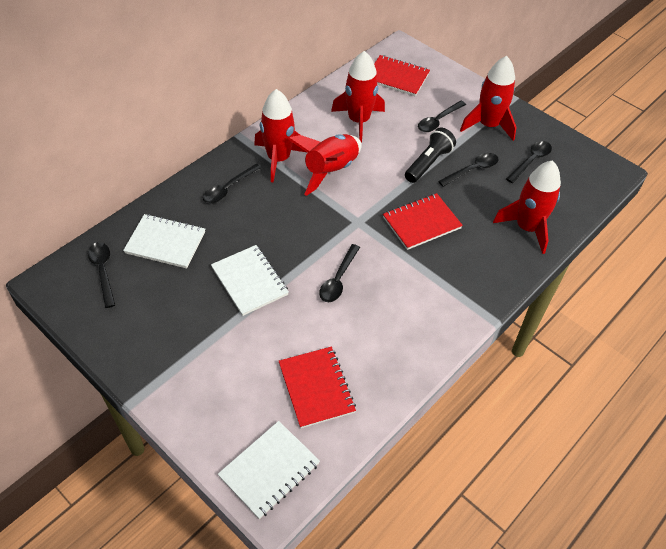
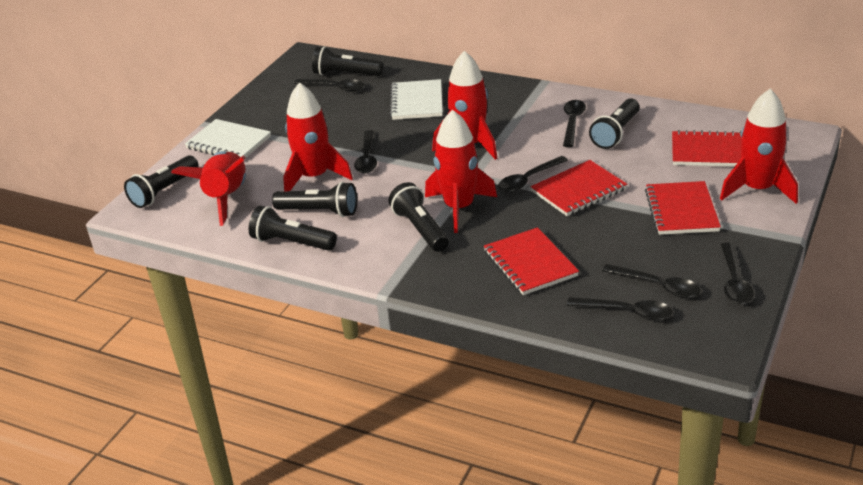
black flashlight: [405,128,456,183] = 1 -> [124,155,199,208] [249,206,337,251] [272,182,357,217] [312,46,383,76] [389,182,449,252] [589,98,640,149] = 6
black spoon: [88,242,115,308] [203,164,261,203] [319,244,360,302] [418,101,466,132] [438,153,498,187] [506,141,552,183] = 6 -> [294,79,365,92] [354,130,377,173] [498,156,568,192] [563,100,586,147] [567,297,672,320] [602,264,700,298] [721,243,754,304] = 7
red notebook: [279,347,356,428] [374,55,430,96] [383,193,463,250] = 3 -> [484,227,579,295] [531,160,627,216] [645,181,721,235] [672,130,742,167] = 4
white notebook: [123,214,205,269] [211,245,289,316] [218,421,320,519] = 3 -> [185,119,271,157] [390,79,443,120] = 2

